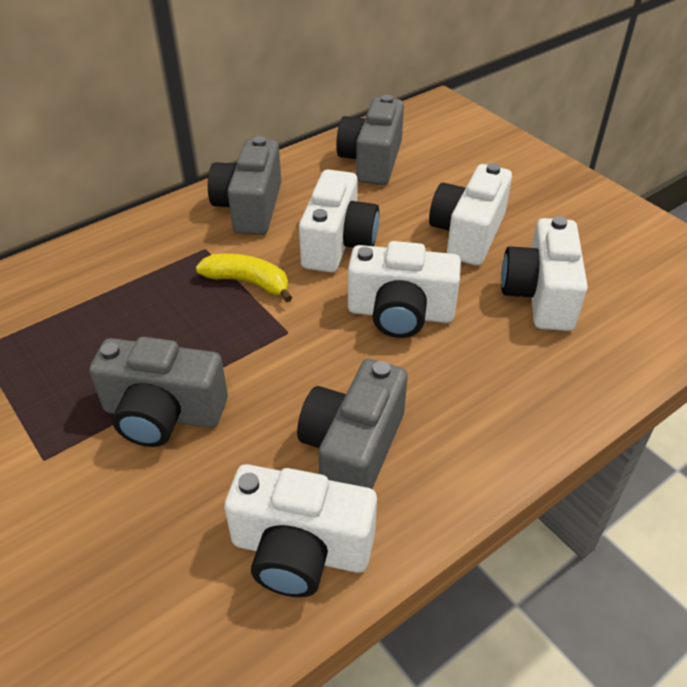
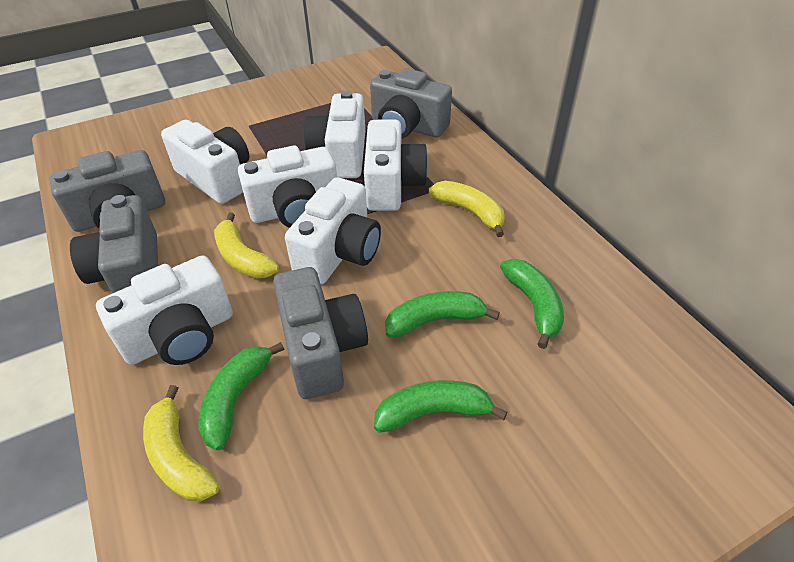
green banana: none = 0 -> [198,342,284,450] [374,380,508,433] [385,291,500,338] [500,259,564,349] = 4
white camera: [224,464,377,597] [299,169,379,273] [348,241,461,338] [429,163,512,265] [501,216,588,331] = 5 -> [96,256,233,365] [161,120,249,204] [238,146,337,228] [285,177,381,284] [304,90,366,178] [364,120,428,211] = 6
yellow banana: [196,254,292,302] = 1 -> [143,385,220,501] [214,213,279,279] [429,181,505,237] = 3

